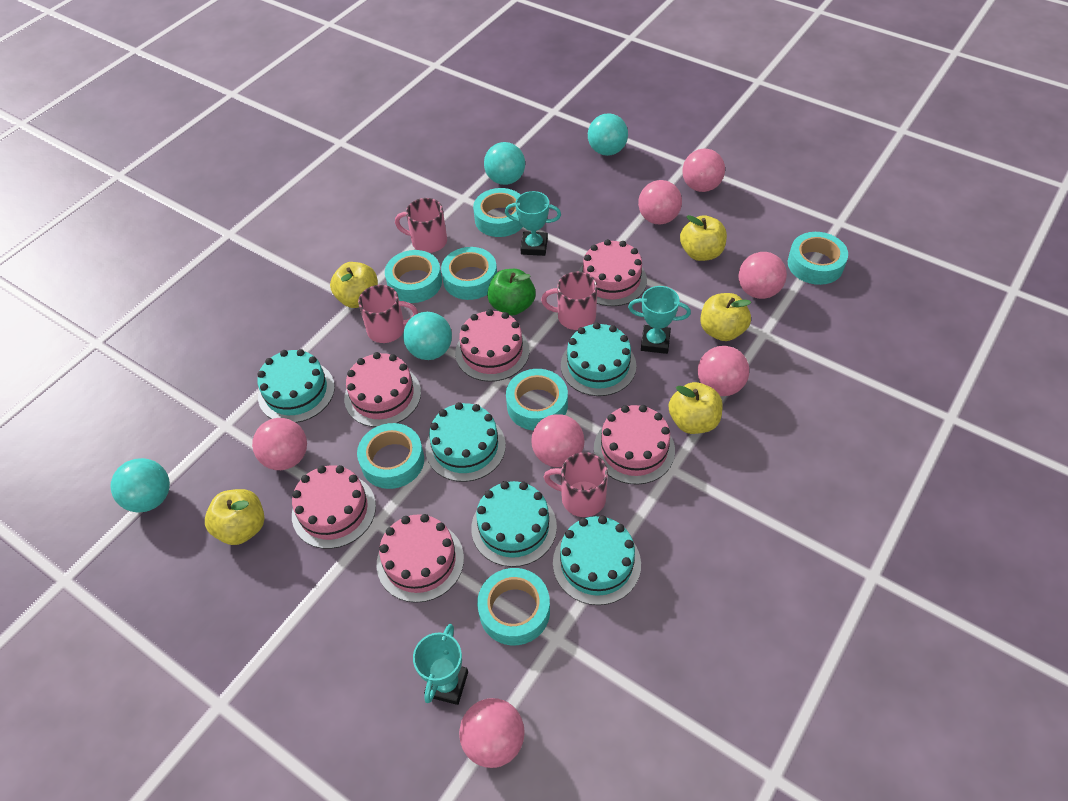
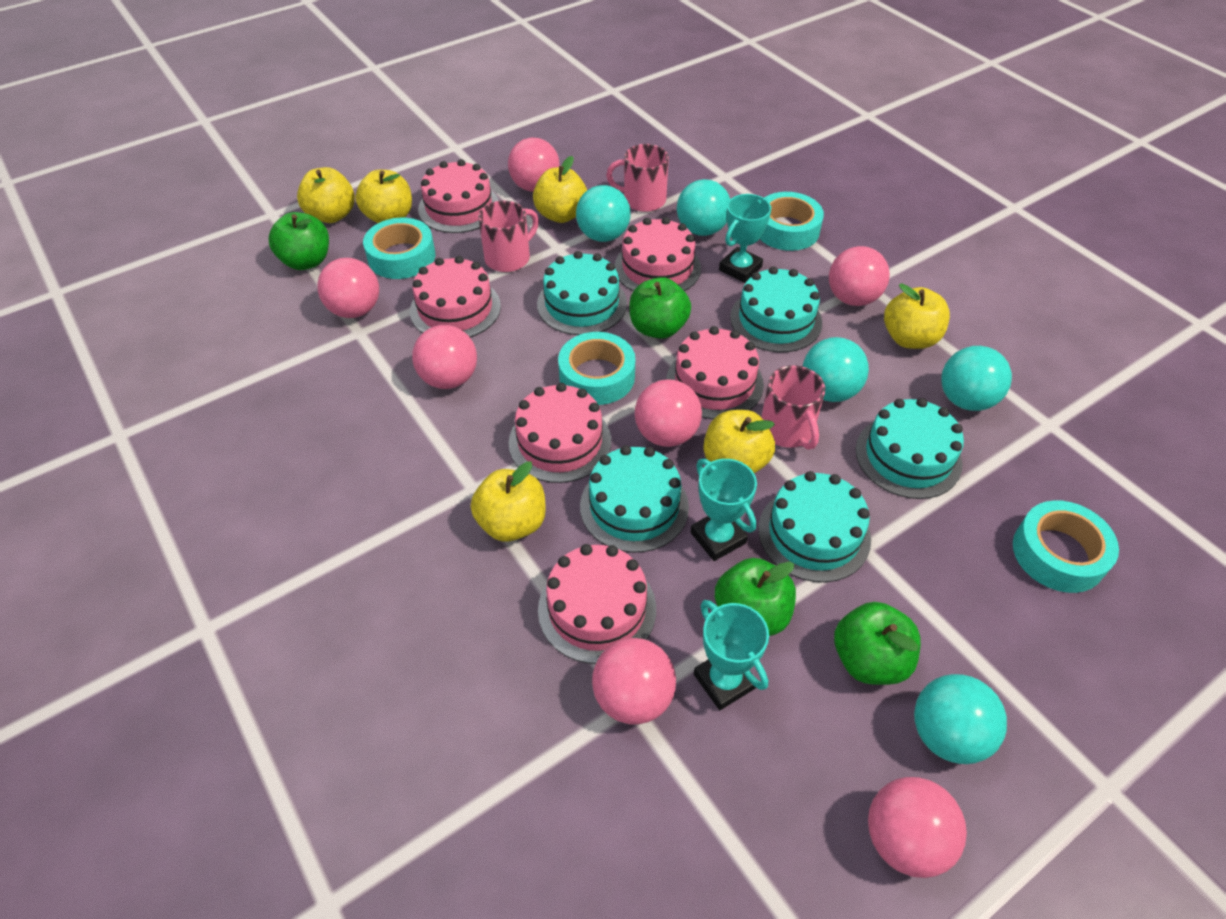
green apple: [487,269,536,315] = 1 -> [268,212,329,270] [629,277,691,339] [715,558,796,636] [834,602,921,685] = 4
pink mug: [358,285,418,343] [395,198,447,253] [541,272,597,330] [544,452,608,517] = 4 -> [478,200,539,272] [606,144,669,212] [761,365,825,450] = 3
turquoise ball: [110,458,170,513] [403,312,452,360] [484,142,525,185] [588,113,628,156] = 4 -> [576,185,631,242] [677,179,730,236] [803,337,869,402] [914,674,1007,764] [941,346,1012,411] = 5
turquoise tape: [357,423,424,489] [385,250,442,303] [441,247,497,300] [473,188,523,237] [477,568,550,645] [506,369,568,430] [788,232,848,285] = 7 -> [363,218,436,279] [558,332,635,405] [760,192,824,251] [1013,500,1119,593] = 4
yellow apple: [205,489,265,545] [330,262,378,308] [669,382,723,434] [680,215,727,261] [700,293,751,341] = 5 -> [297,167,355,223] [355,170,412,223] [471,461,546,542] [533,156,587,223] [703,410,775,473] [884,283,950,349] = 6

